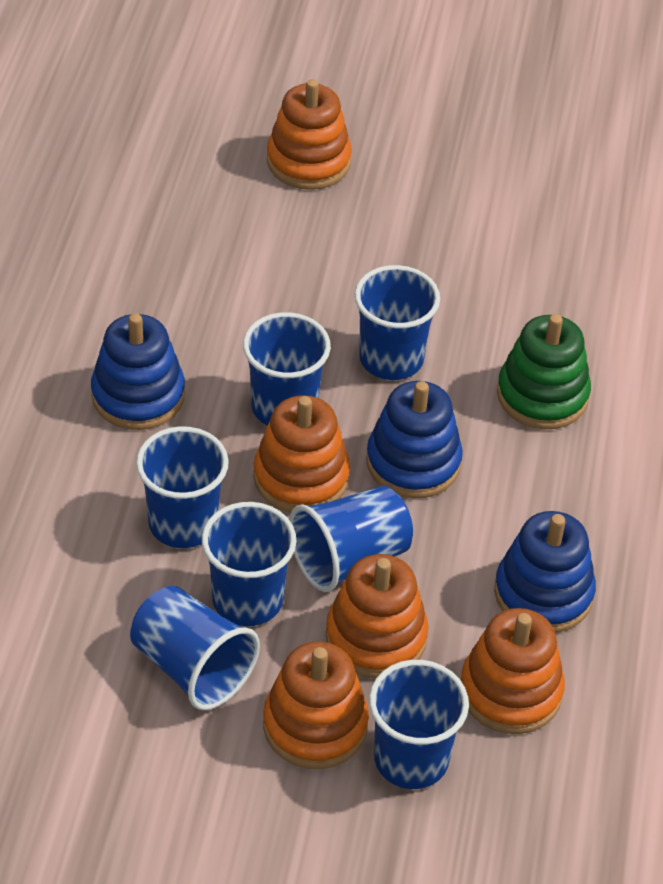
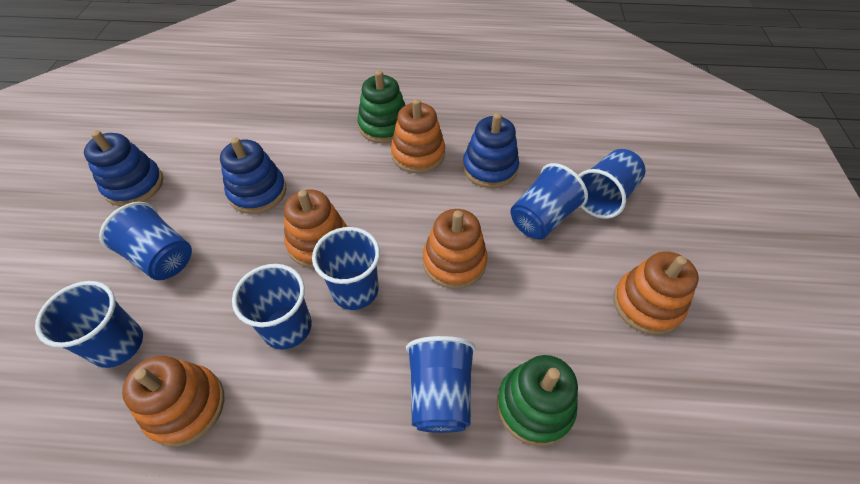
green stacking toy: [497,314,591,429] = 1 -> [357,70,405,143] [497,355,578,446] = 2

